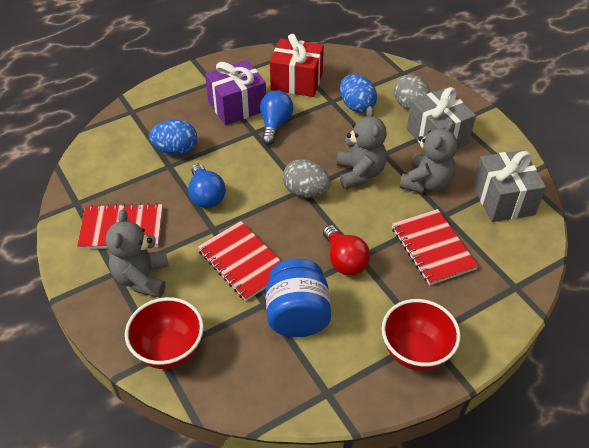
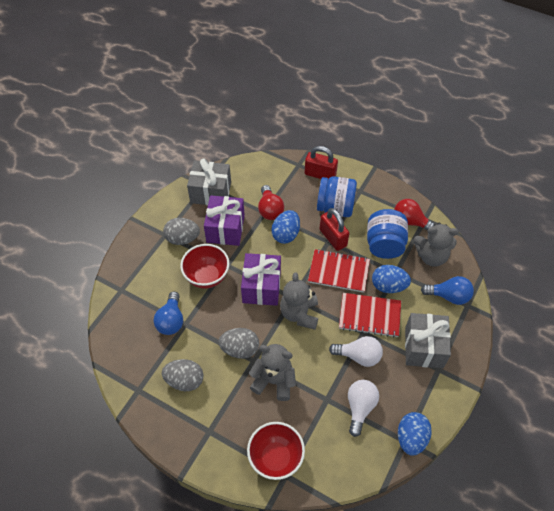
blue egg: [149,120,197,155] [340,74,377,113] = 2 -> [271,210,300,244] [372,265,411,293] [398,412,432,456] = 3
blue jar: [266,259,331,337] = 1 -> [317,176,357,217] [367,209,408,259] = 2
grey egg: [283,159,331,198] [394,74,430,110] = 2 -> [162,359,203,391] [163,218,200,245] [218,328,259,359] = 3
purple gift: [205,60,266,125] = 1 -> [204,195,245,246] [241,253,281,306] = 2
red gift: [270,34,324,97] = 1 -> none = 0
red light bulb: [323,225,370,276] = 1 -> [258,185,284,220] [394,199,434,231] = 2
red notebook: [77,203,163,249] [197,221,282,301] [392,209,479,285] = 3 -> [308,249,370,293] [339,293,401,338] = 2
red padlock: none = 0 -> [305,146,338,179] [319,208,349,251] = 2
white light bulb: none = 0 -> [329,336,383,367] [348,380,379,437] = 2

